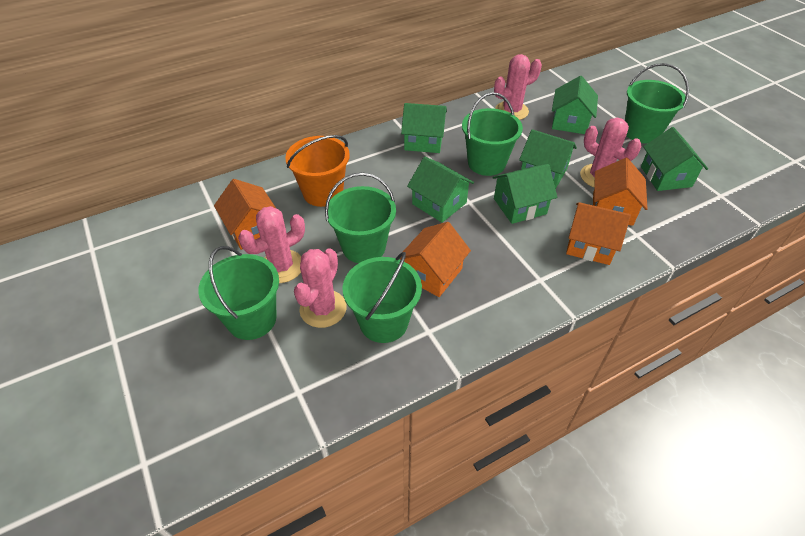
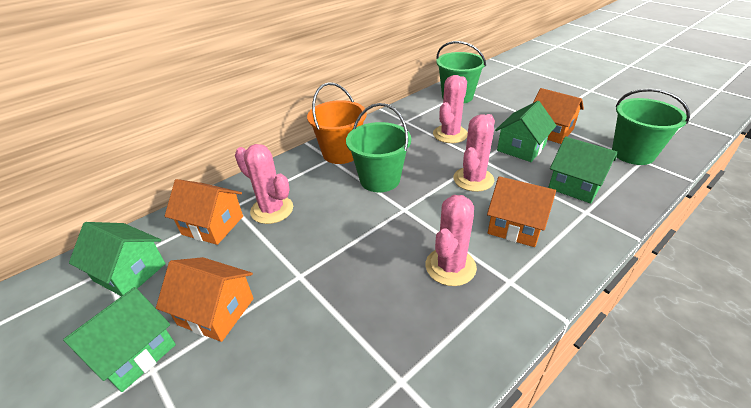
green bucket: [198,246,279,340] [325,172,396,263] [342,252,422,343] [462,92,523,176] [625,63,689,144] = 5 -> [346,103,411,192] [436,41,486,103] [612,88,690,165] = 3
green house: [401,103,447,153] [407,157,474,223] [492,164,557,224] [519,129,577,189] [552,76,598,134] [641,127,708,191] = 6 -> [63,287,176,392] [69,222,166,296] [495,101,557,162] [548,137,617,203] = 4

